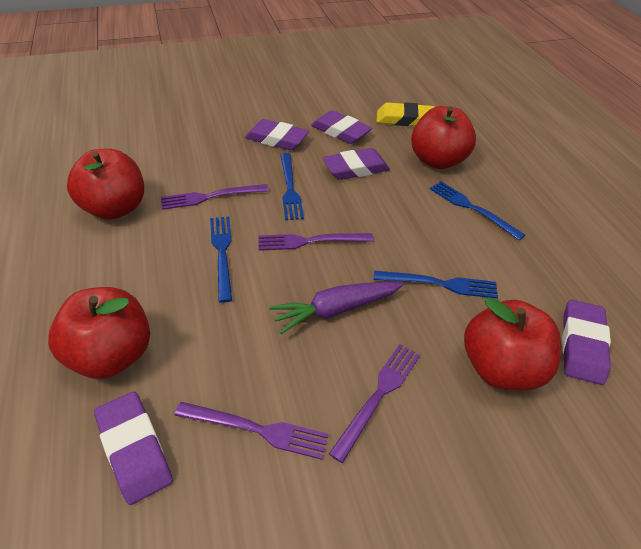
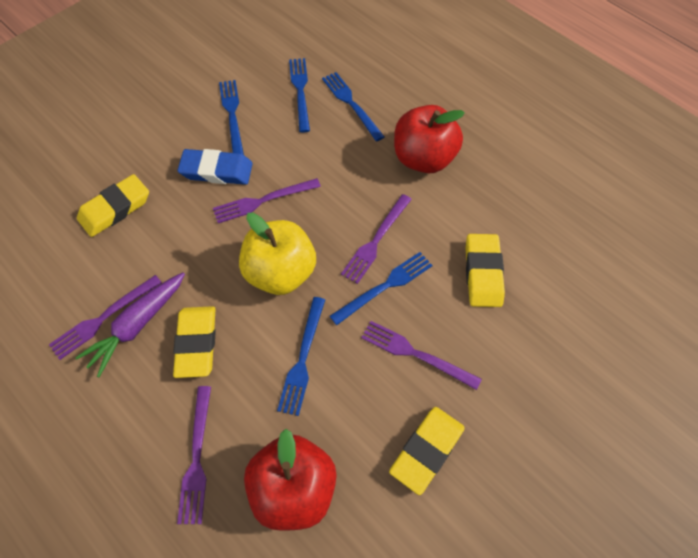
blue eraser: none = 0 -> [178,149,253,185] = 1
blue fork: [210,216,232,303] [281,153,304,220] [374,271,498,299] [430,181,525,240] = 4 -> [219,80,244,155] [277,297,325,416] [289,58,310,133] [322,72,384,142] [330,252,433,325] = 5
purple eraser: [94,392,173,505] [245,119,309,150] [311,110,372,144] [323,148,390,180] [562,300,611,385] = 5 -> none = 0
purple fork: [161,184,269,210] [175,402,329,460] [258,233,374,251] [329,344,420,463] = 4 -> [49,275,162,360] [177,386,211,524] [213,178,321,223] [341,194,412,284] [361,321,482,390] = 5
red apple: [48,287,150,379] [67,149,144,220] [411,106,476,169] [464,297,561,390] = 4 -> [244,429,337,531] [394,105,465,173] = 2
yellow apple: none = 0 -> [239,213,316,295] = 1
yellow eraser: [376,102,434,126] = 1 -> [77,174,149,237] [173,306,216,378] [389,407,465,495] [466,234,505,307] = 4

